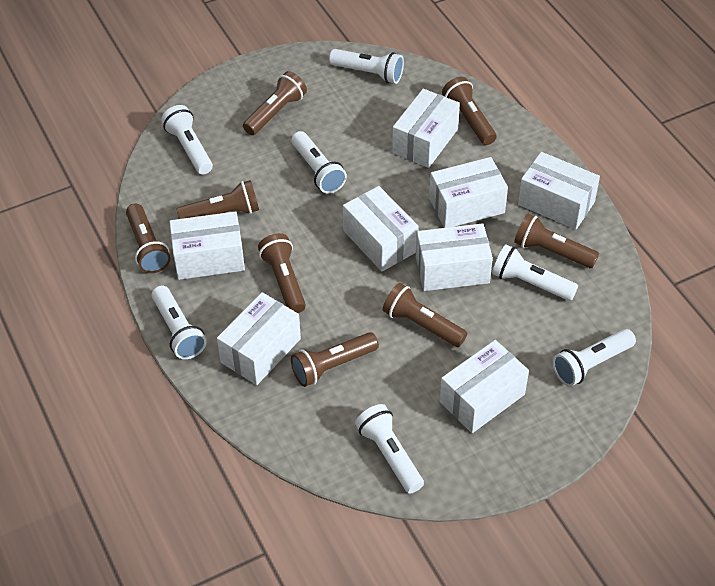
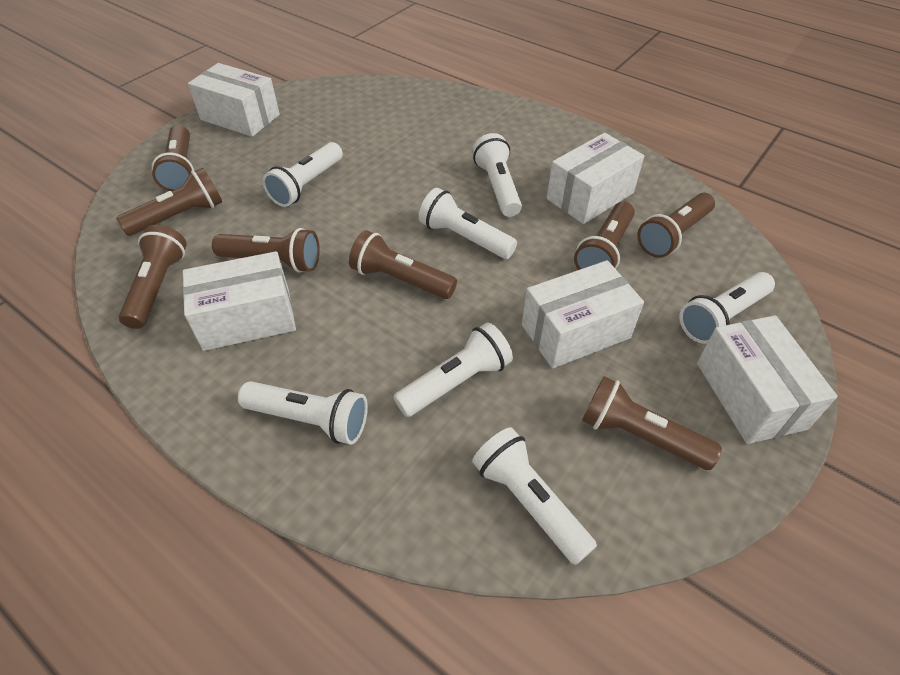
white box: [169,211,245,280] [217,292,301,385] [343,186,419,272] [392,89,460,168] [416,223,493,291] [429,157,508,228] [440,340,529,433] [518,152,600,230] = 8 -> [183,251,296,351] [188,63,280,137] [522,260,644,369] [547,133,644,224] [697,315,838,444] = 5

